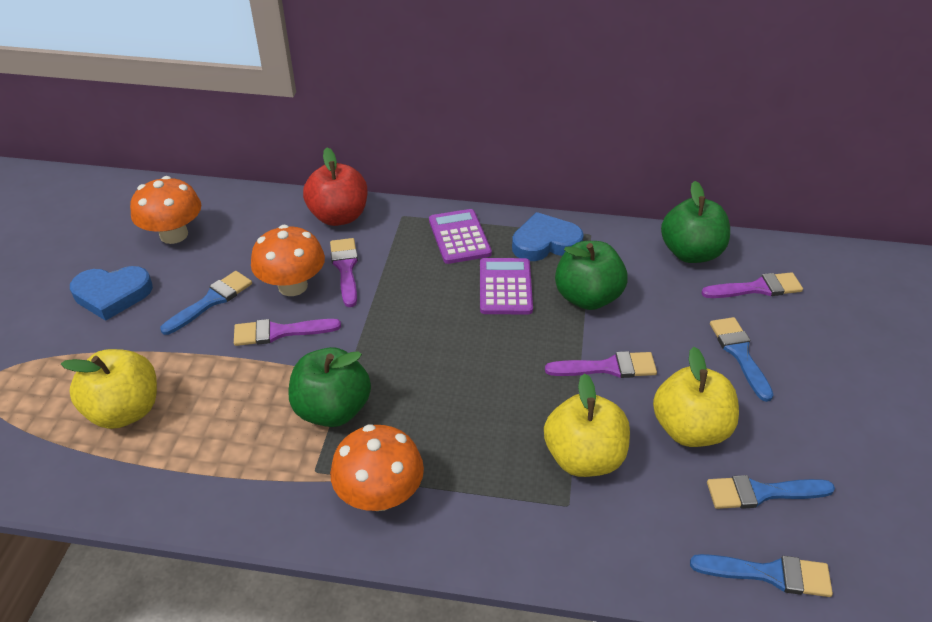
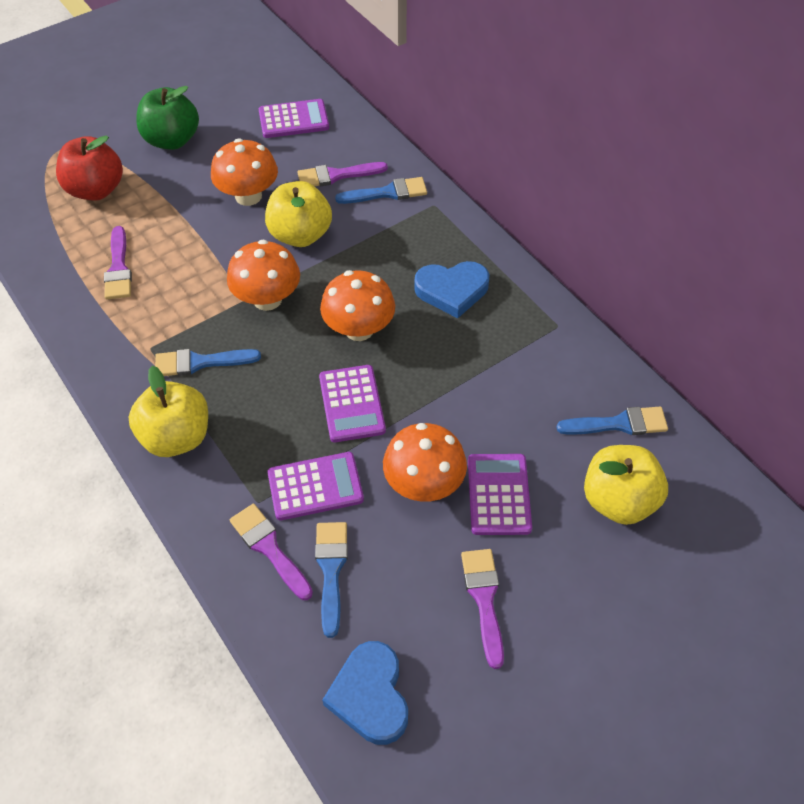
green apple: [289,347,371,427] [555,241,628,310] [661,181,730,263] = 3 -> [136,86,199,150] = 1
orange mushroom: [130,176,201,244] [251,225,325,296] [330,424,424,511] = 3 -> [211,138,278,206] [227,239,300,311] [320,270,395,341] [383,423,467,502] = 4
purple calculator: [429,209,492,264] [480,258,533,314] = 2 -> [259,99,329,138] [268,452,364,520] [319,365,386,442] [468,454,532,535] = 4

